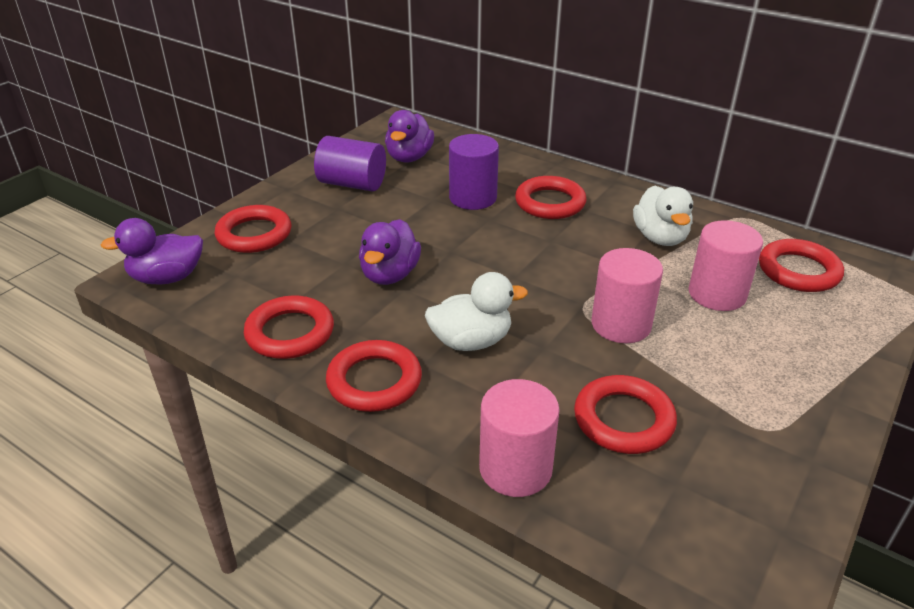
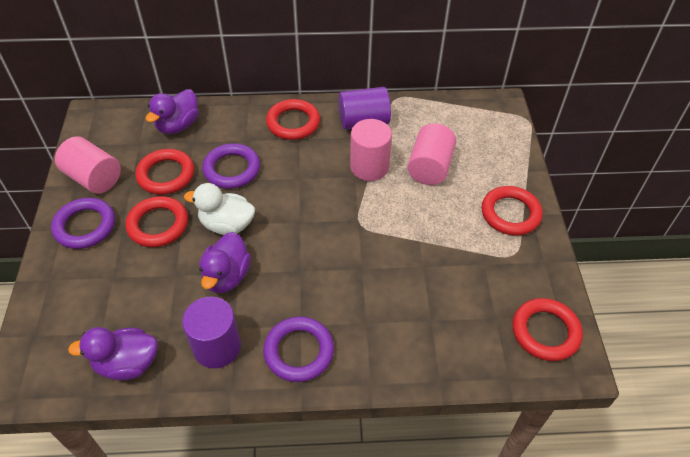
purple ring: none = 0 -> [51,198,115,249] [202,143,260,189] [263,316,334,382] = 3
red ring: [215,205,291,253] [244,295,334,359] [326,340,422,412] [515,176,587,219] [574,375,677,454] [759,239,844,292] = 6 -> [125,196,188,247] [135,149,194,195] [266,99,320,140] [481,186,543,235] [512,298,583,361] = 5
white duck: [425,272,528,351] [633,185,693,246] = 2 -> [184,183,255,235] = 1

